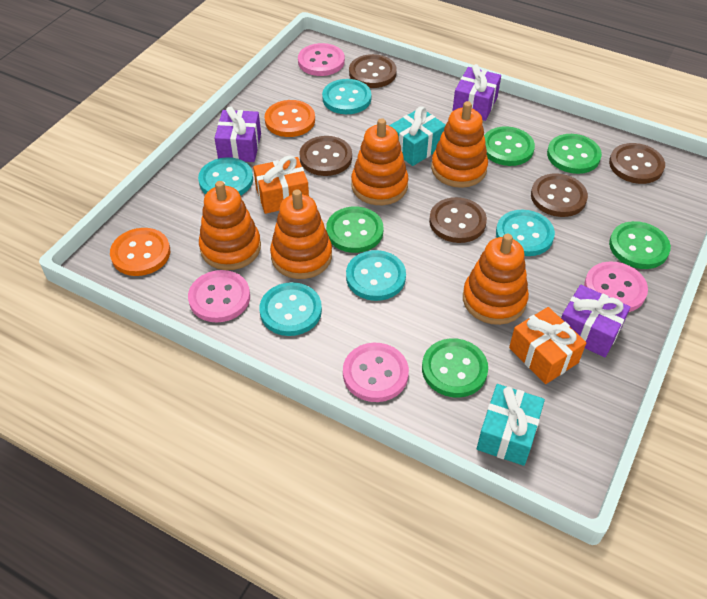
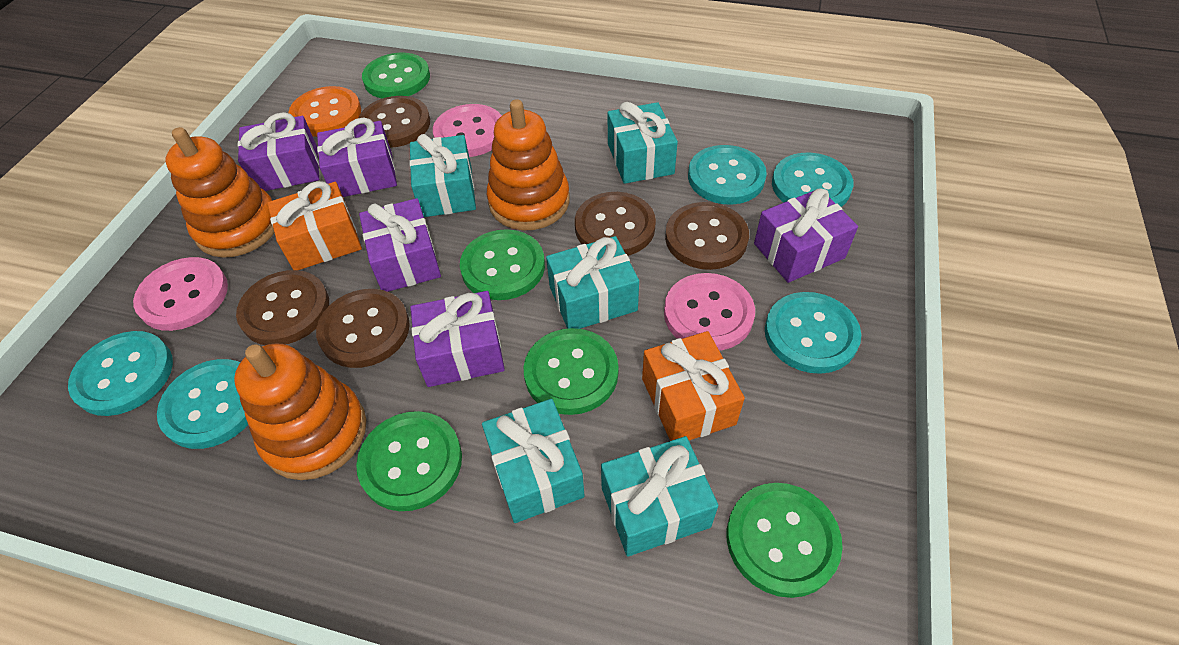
orange button: [110,228,170,276] [264,100,315,137] = 2 -> [288,86,361,137] = 1
orange stacking toy: [199,181,261,270] [270,189,332,279] [351,118,409,205] [431,101,488,188] [463,234,529,325] = 5 -> [165,127,274,258] [234,343,366,480] [487,99,570,230] = 3
pink button: [188,270,250,322] [298,43,345,76] [343,343,409,402] [584,261,648,312] = 4 -> [133,257,228,331] [433,104,502,157] [664,273,755,351] = 3
purple gift: [215,106,261,162] [452,64,501,121] [561,285,630,357] = 3 -> [238,112,319,191] [317,118,397,197] [359,198,441,292] [410,291,505,387] [754,188,858,283] = 5
turquoise gift: [389,106,445,166] [477,384,545,466] = 2 -> [409,134,476,217] [482,399,585,523] [546,236,639,329] [601,436,718,557] [608,102,678,184] = 5

